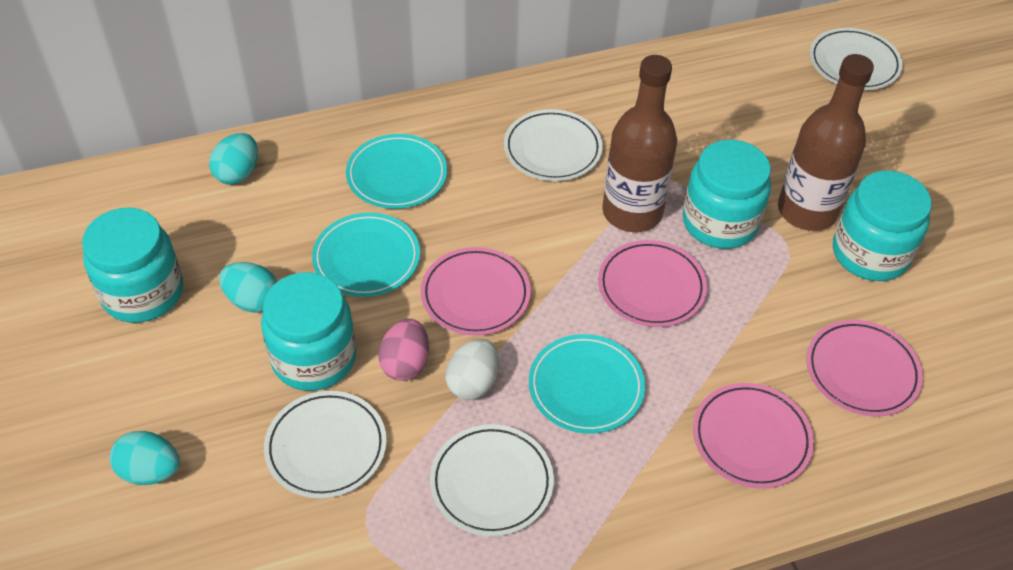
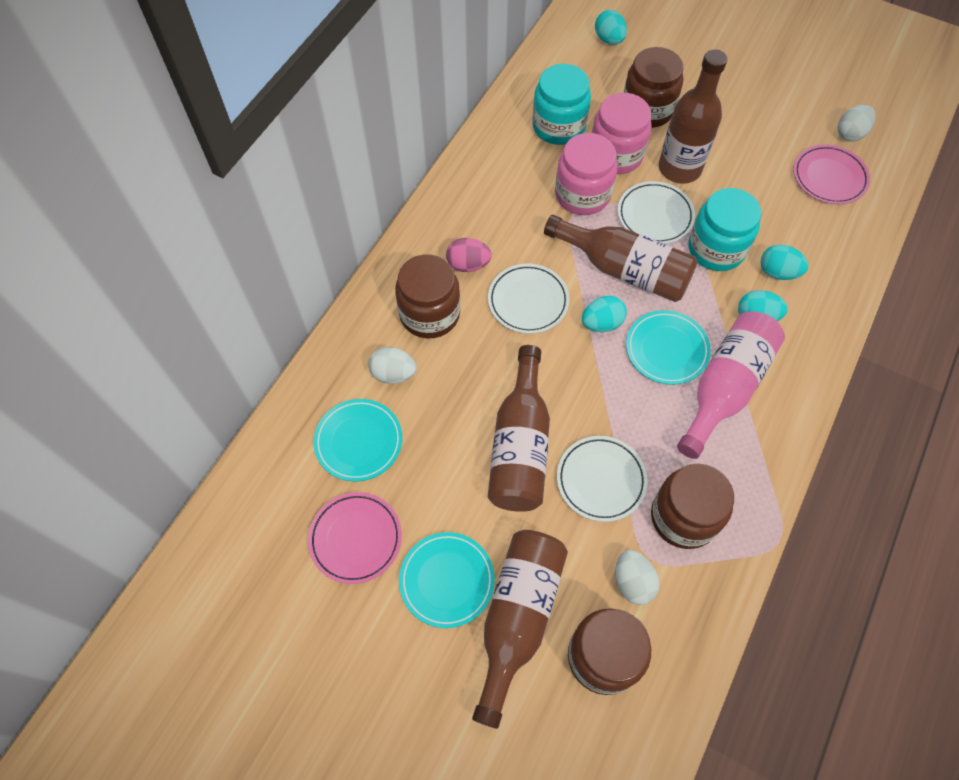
brown bottle: [602,55,677,232] [778,54,874,231] = 2 -> [472,530,568,729] [488,345,550,512] [544,215,698,302] [659,49,727,184] = 4
brown jar: none = 0 -> [395,254,460,339] [568,608,651,695] [623,47,683,128] [651,464,734,549] = 4
pink bottle: none = 0 -> [677,312,785,459] = 1
pink jar: none = 0 -> [555,133,618,215] [592,93,652,174] = 2
pink plate: [421,247,531,336] [598,240,707,327] [693,383,814,488] [806,320,923,416] = 4 -> [308,492,402,584] [793,144,870,204] = 2
turquoise egg: [110,431,180,485] [209,133,258,185] [219,262,278,313] = 3 -> [582,296,627,332] [595,10,627,45] [738,290,788,321] [761,244,809,280] = 4
turquoise jar: [82,208,183,323] [261,272,356,391] [683,140,771,249] [833,171,932,281] = 4 -> [532,64,591,145] [688,188,761,271] = 2
white egg: [445,339,499,400] = 1 -> [368,347,417,384] [615,550,659,605] [838,104,875,142] = 3
white plate: [264,391,387,499] [430,424,554,536] [504,109,603,181] [810,28,903,90] = 4 -> [488,264,569,334] [557,436,648,522] [618,181,695,244] = 3

